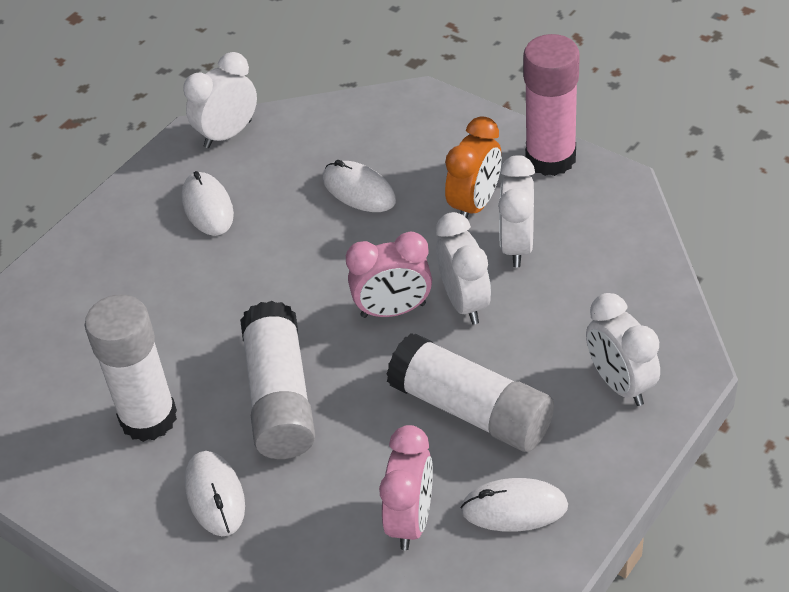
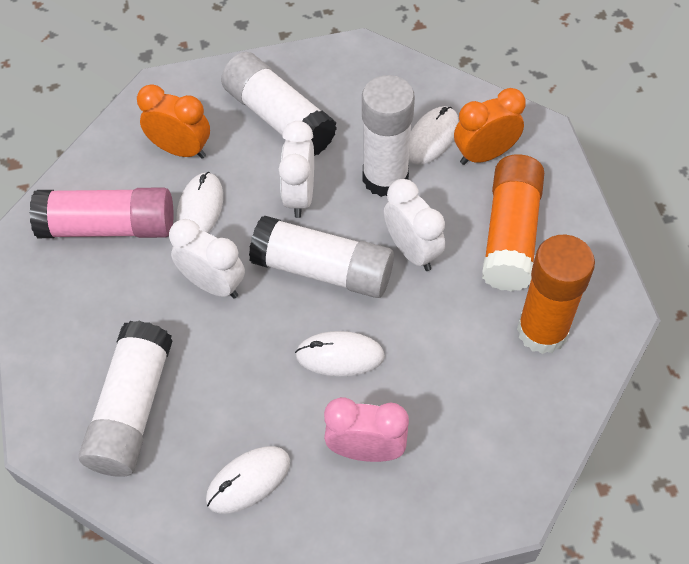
orange clock: [445,116,502,218] = 1 -> [137,84,210,159] [454,88,526,165] = 2
orange glue stick: none = 0 -> [482,154,544,291] [517,235,595,354] = 2
pink clock: [346,232,432,318] [379,425,433,550] = 2 -> [324,397,409,462] = 1
white clock: [183,52,257,148] [436,212,491,324] [498,155,535,267] [586,293,660,406] = 4 -> [169,219,245,299] [279,121,314,218] [384,179,445,271] = 3
white glue stick: [85,294,177,442] [240,301,315,459] [387,333,554,452] = 3 -> [79,321,173,477] [221,52,337,156] [249,215,394,298] [362,75,415,197] = 4

